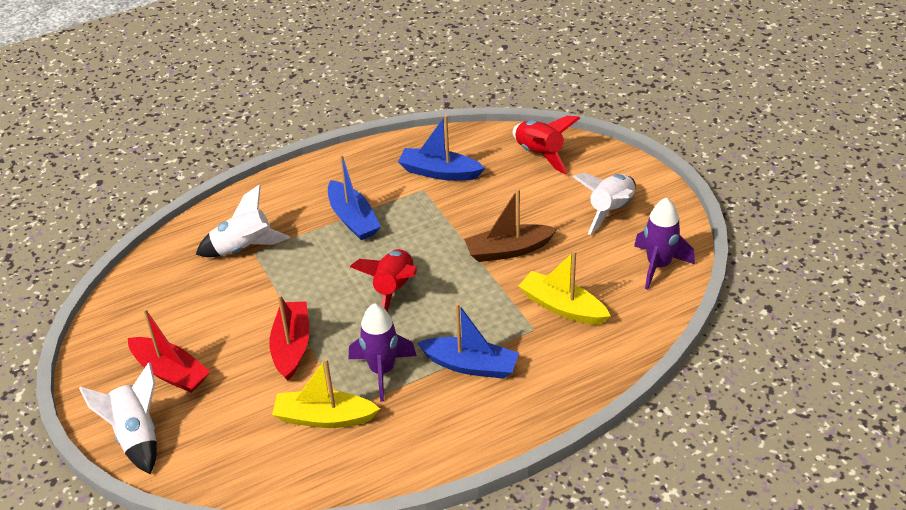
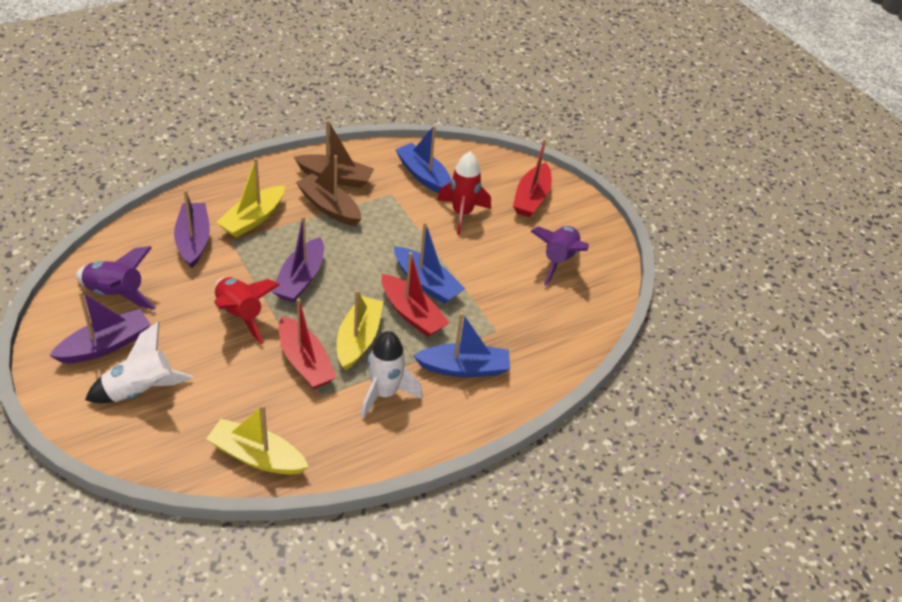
brown boat: [464,188,558,262] = 1 -> [294,120,374,188] [296,155,361,226] = 2
purple boat: none = 0 -> [49,291,151,363] [174,189,210,268] [271,216,324,302] = 3
red boat: [128,308,211,393] [270,295,309,381] = 2 -> [279,298,337,389] [381,252,449,337] [513,139,552,217] = 3
white rocket: [79,362,157,474] [195,184,290,257] [573,173,636,235] = 3 -> [85,322,193,403] [361,331,422,419] = 2
yellow boat: [272,358,380,428] [518,251,611,325] = 2 -> [206,405,309,475] [216,158,285,238] [337,290,383,371] = 3

